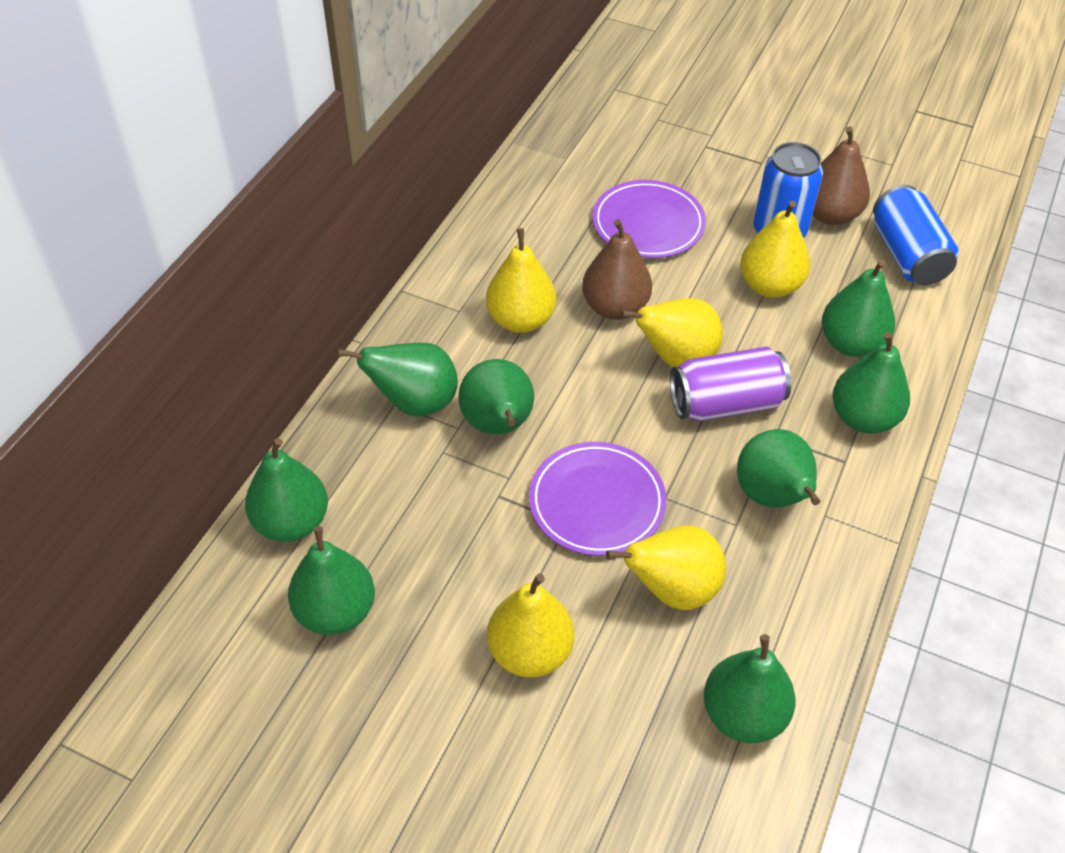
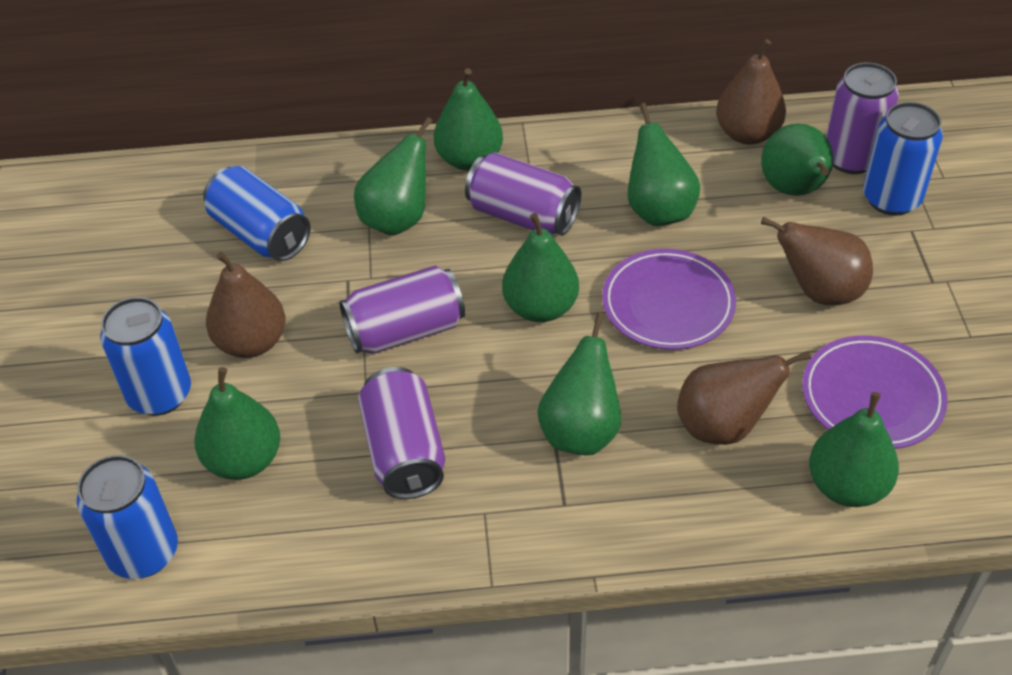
blue can: [753,142,823,238] [873,185,959,285] = 2 -> [77,455,178,579] [100,297,191,416] [203,166,311,261] [863,102,943,216] = 4
brown pear: [582,219,652,320] [813,126,870,225] = 2 -> [206,252,285,358] [677,351,811,445] [716,39,786,145] [761,217,873,305] = 4
purple can: [670,346,791,421] = 1 -> [339,265,465,354] [358,367,445,499] [465,152,581,236] [826,63,899,174] = 4
yellow pear: [486,228,556,333] [487,574,574,678] [606,525,726,610] [620,298,723,367] [740,201,810,298] = 5 -> none = 0

